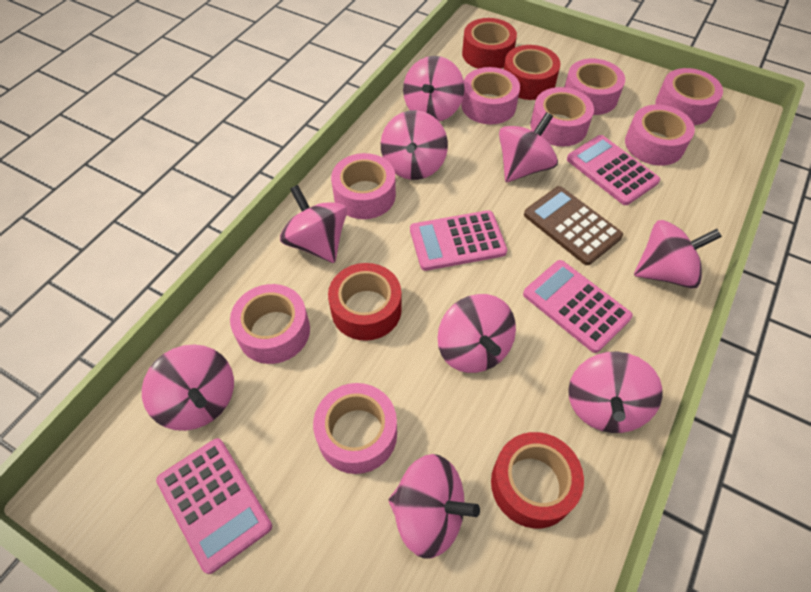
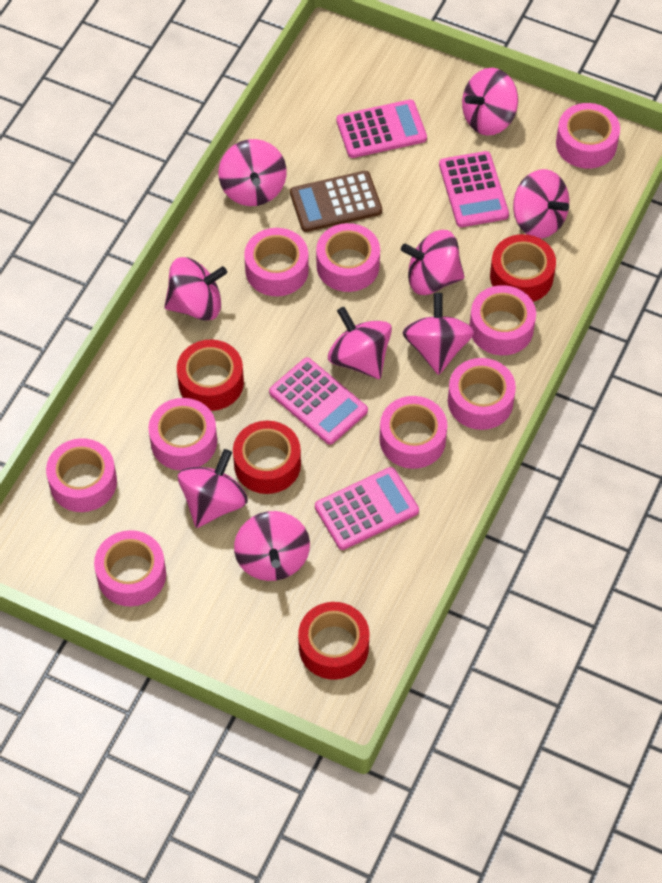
pink tape: [230,284,310,364] [313,383,397,474] [331,153,396,219] [461,67,520,124] [530,87,594,147] [564,59,625,115] [625,105,695,166] [656,68,723,125] = 8 -> [46,438,117,512] [94,530,166,606] [148,398,217,471] [244,228,309,296] [316,223,380,292] [380,396,447,469] [448,358,516,430] [469,285,536,355] [556,103,620,169] = 9

